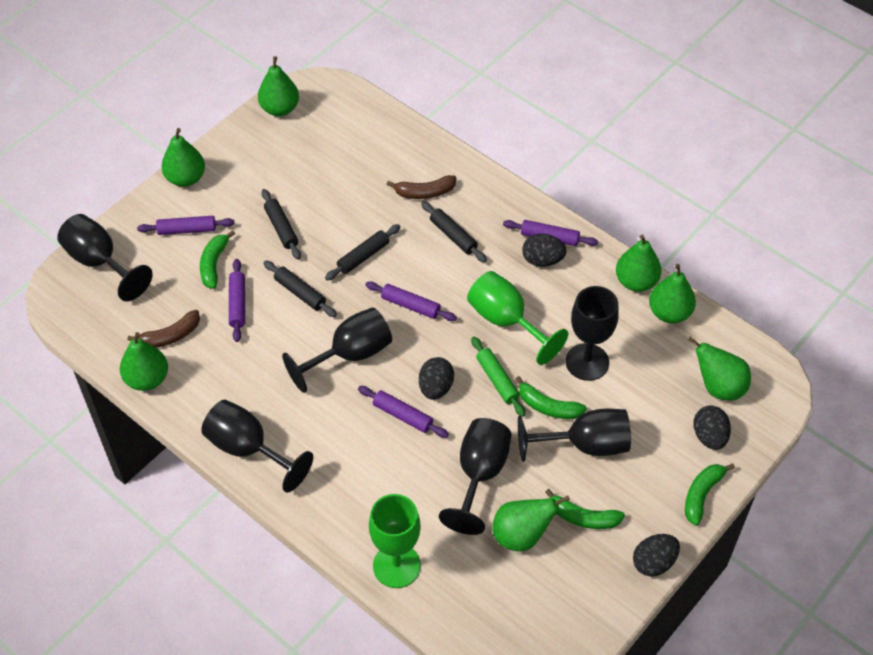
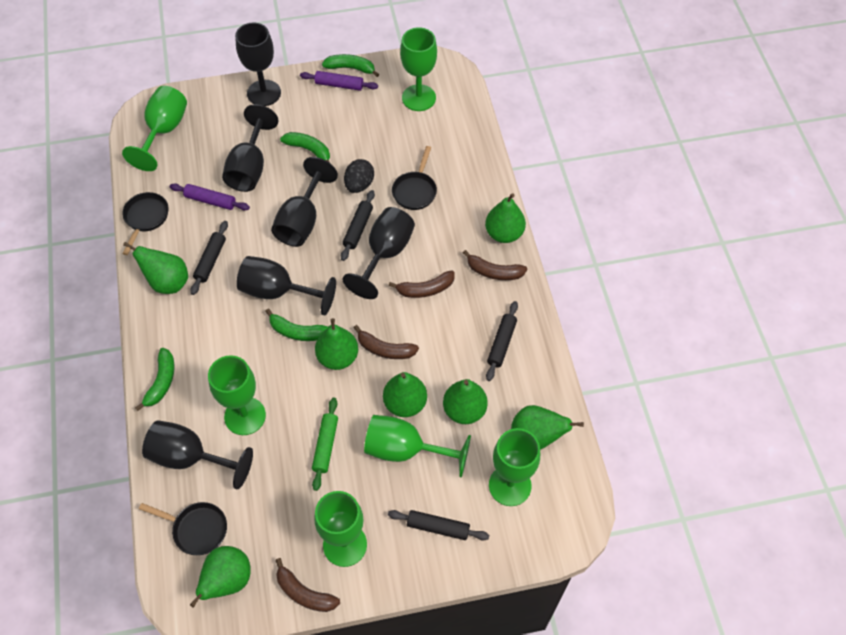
black egg: [419,357,454,400] [522,234,567,267] [633,534,680,577] [693,405,731,450] = 4 -> [344,159,374,193] = 1
black pan: none = 0 -> [122,192,169,255] [139,502,227,555] [392,146,437,210] = 3
brown banana: [127,310,200,348] [387,175,457,199] = 2 -> [276,558,340,612] [354,325,419,359] [389,270,455,298] [463,250,527,280] = 4
green goblet: [369,494,421,588] [467,271,568,365] = 2 -> [122,86,187,171] [208,355,266,435] [314,491,367,567] [364,415,471,478] [400,27,437,111] [489,428,540,506] = 6
purple rolling pin: [137,216,235,235] [229,259,245,342] [358,386,449,438] [365,281,457,321] [503,220,598,246] = 5 -> [170,183,250,210] [300,71,378,91] = 2

